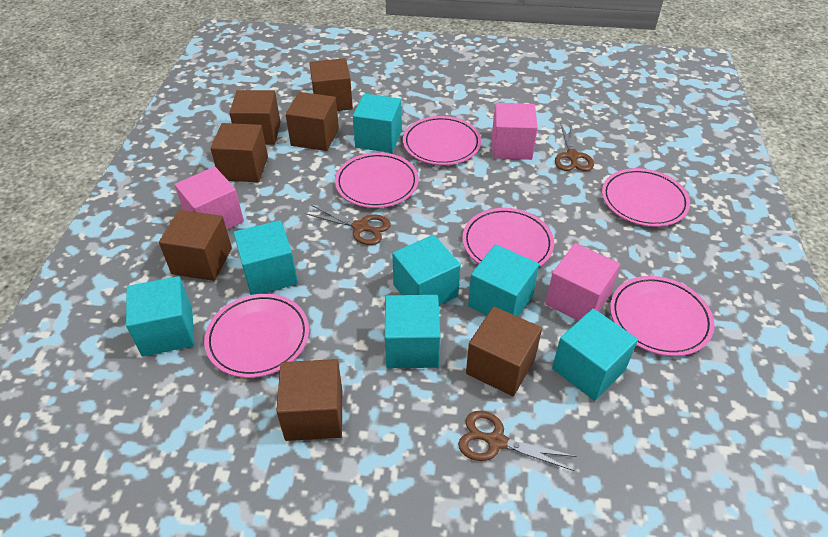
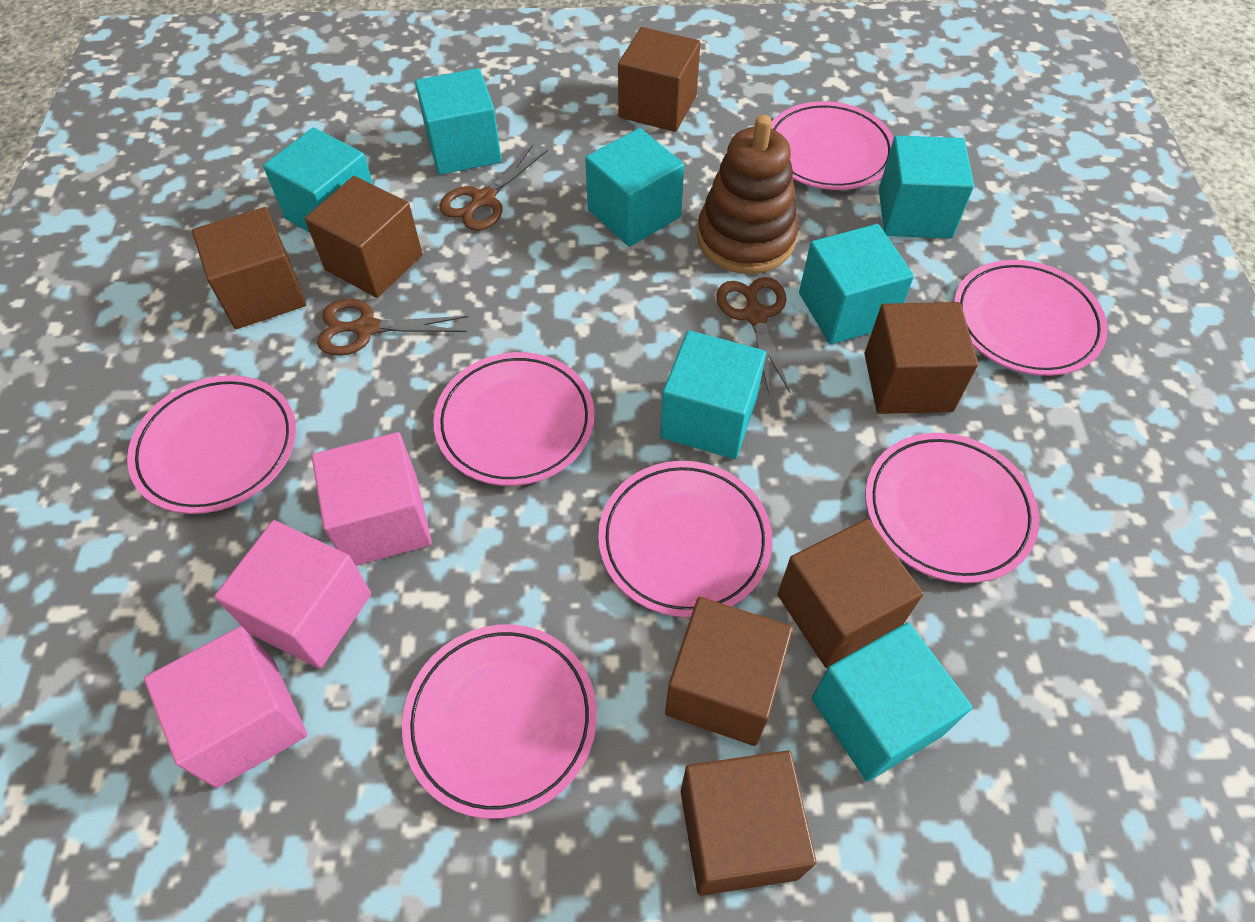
brown stacking toy: none = 0 -> [697,115,799,274] = 1
pink plate: [204,294,309,378] [335,152,419,208] [403,116,481,165] [462,208,554,267] [602,168,690,227] [610,276,715,356] = 6 -> [127,375,296,514] [402,624,597,819] [433,352,595,486] [598,461,773,617] [771,101,894,190] [865,433,1039,583] [954,260,1108,376] = 7

